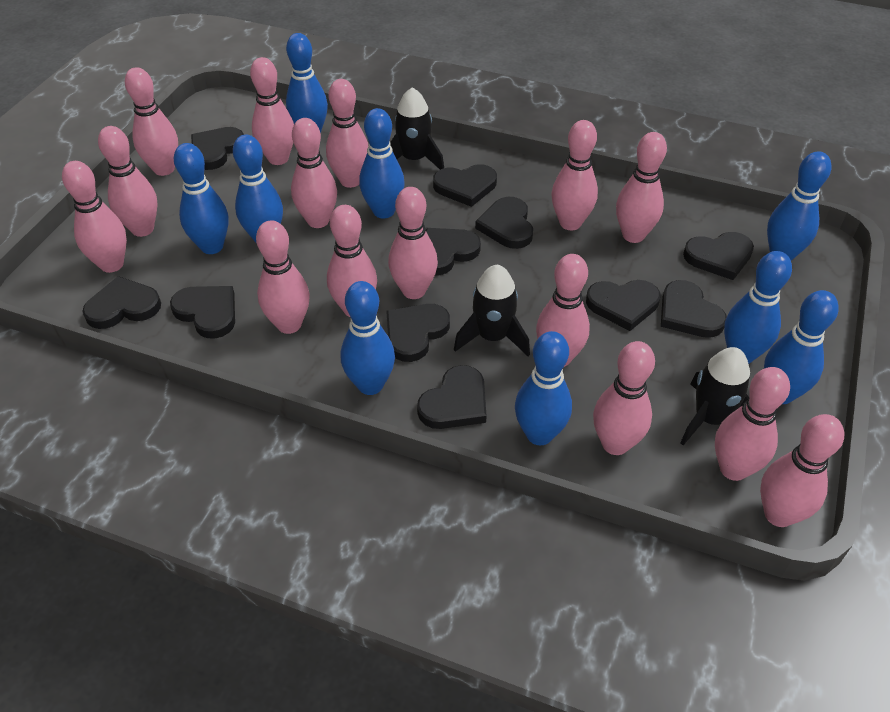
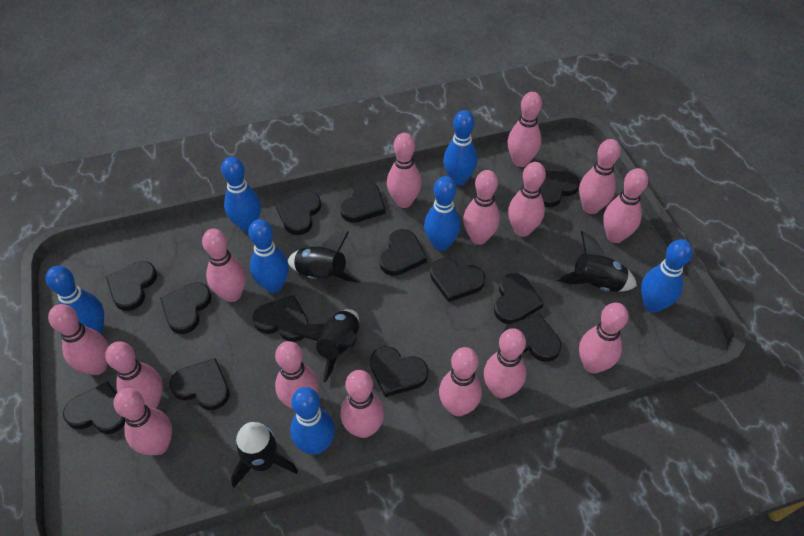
black heart: [82,276,161,329] [170,286,235,339] [191,127,244,170] [386,304,450,362] [417,365,486,429] [426,228,481,275] [433,164,497,207] [475,197,533,249] [586,280,660,331] [661,280,727,338] [683,232,754,280] = 11 -> [63,381,125,434] [106,261,157,311] [160,282,212,334] [170,358,230,410] [253,295,309,342] [276,191,321,235] [340,181,385,223] [370,346,428,397] [380,229,427,276] [430,258,485,302] [494,273,544,324] [503,314,561,362] [540,171,580,207] = 13
black rocket: [390,87,444,170] [454,265,530,356] [680,347,750,445] = 3 -> [231,422,298,488] [287,231,361,283] [295,309,359,382] [556,231,637,292] = 4
blue bowling pin: [174,143,229,254] [233,135,283,244] [286,33,328,133] [341,281,395,395] [359,108,405,218] [515,331,572,445] [724,251,792,364] [764,290,839,404] [767,151,832,261] = 9 -> [46,266,104,334] [221,157,261,232] [248,219,289,293] [290,387,335,454] [424,176,461,251] [443,110,477,186] [641,239,693,312] = 7

